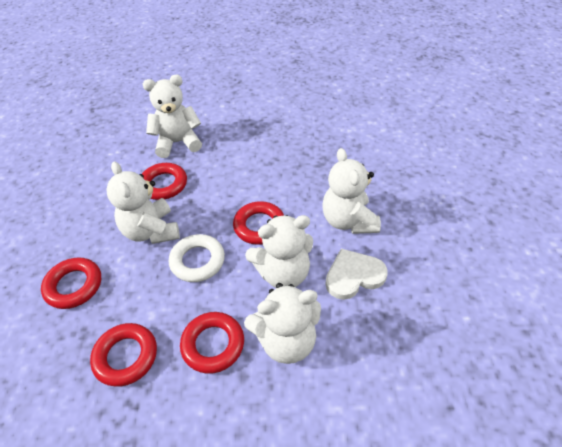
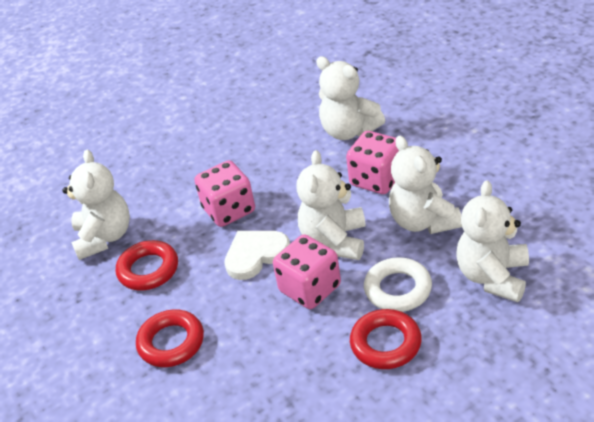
pink dice: none = 0 -> [194,160,255,227] [273,234,341,309] [346,131,399,194] = 3
red ring: [41,257,101,309] [90,323,157,387] [142,163,187,200] [180,312,244,374] [233,201,284,245] = 5 -> [116,240,178,291] [136,309,204,367] [350,309,422,369] = 3

